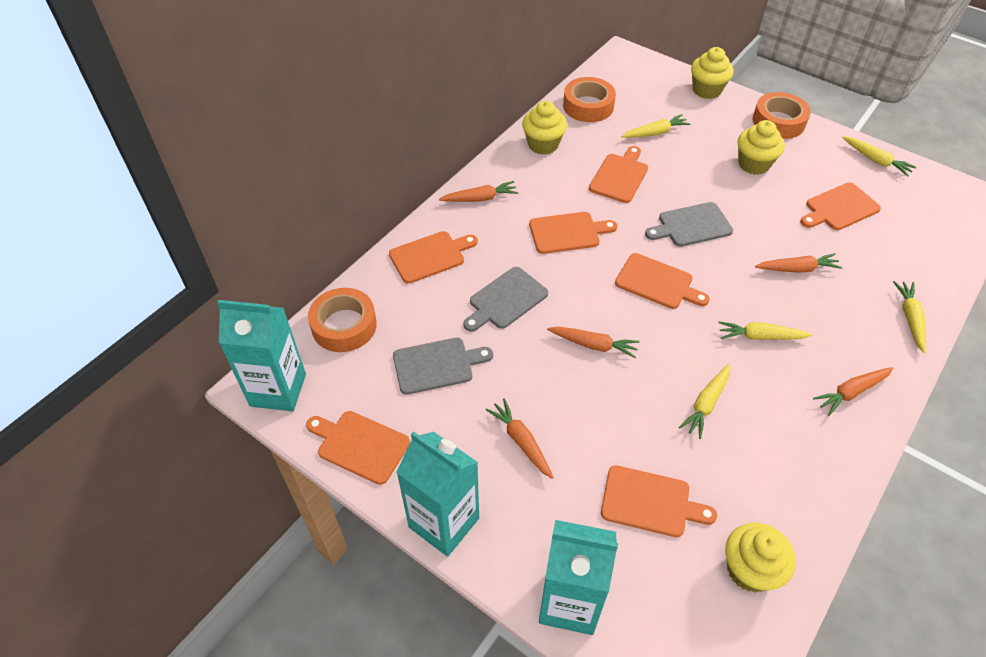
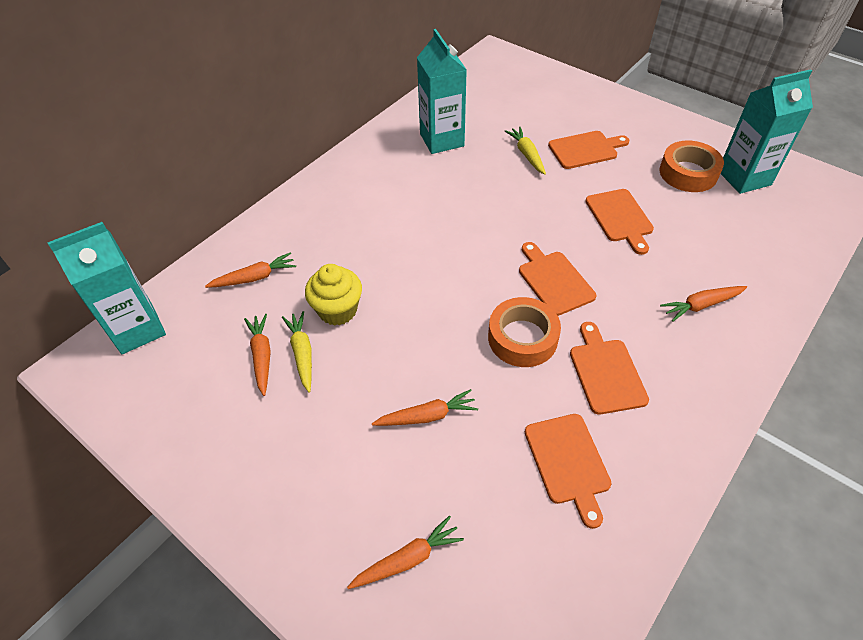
grey cutting board: [393,338,493,395] [463,267,548,332] [645,202,733,247] = 3 -> none = 0
orange cutting board: [306,411,410,485] [389,231,478,284] [529,212,617,254] [589,146,648,203] [601,465,717,537] [615,253,710,309] [800,183,881,230] = 7 -> [519,242,596,316] [525,414,611,529] [548,131,629,169] [570,322,649,415] [585,189,654,255] = 5
orange tape: [308,288,377,352] [563,77,616,122] [753,92,811,139] = 3 -> [488,297,561,367] [660,141,724,192] = 2
yellow carrot: [621,114,691,138] [679,364,730,439] [718,321,813,340] [842,136,917,177] [893,281,926,353] = 5 -> [282,311,312,393] [505,127,546,175] = 2
yellow cupcake: [522,101,567,155] [691,47,734,99] [725,523,796,592] [738,120,785,175] = 4 -> [305,264,362,326] = 1

